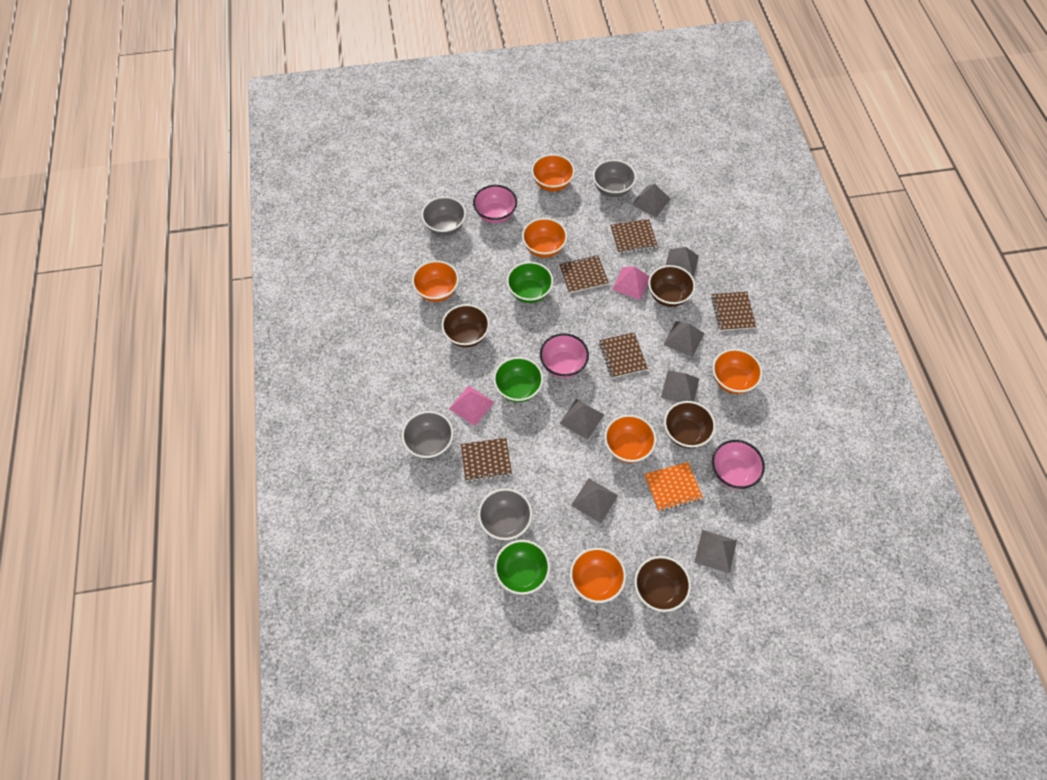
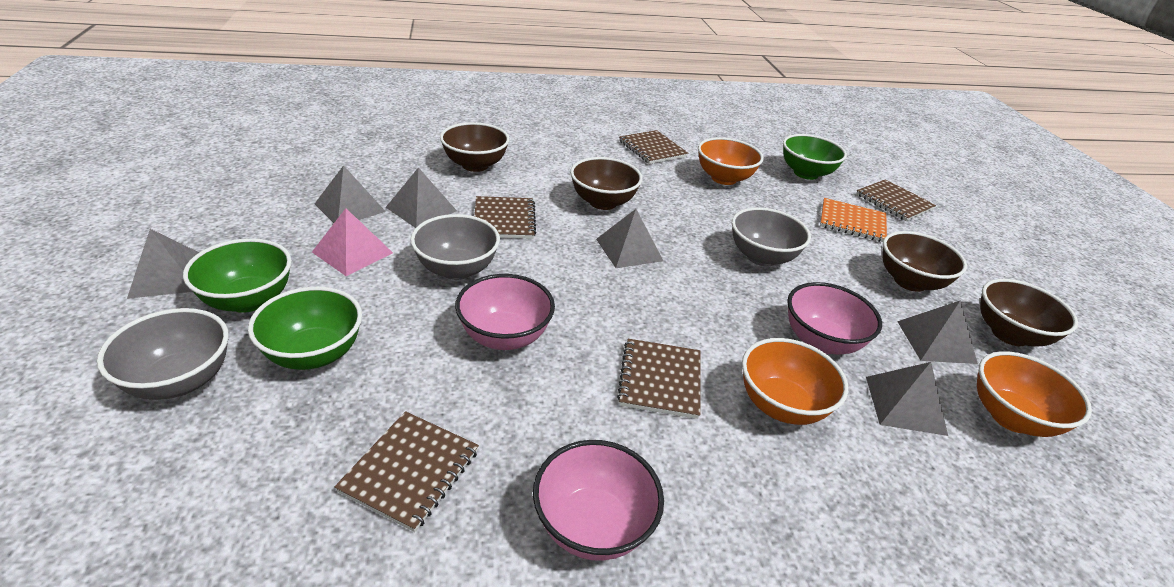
grey bowl: [402,411,454,459] [421,196,466,236] [478,488,532,540] [593,160,636,197] = 4 -> [97,308,229,400] [410,214,500,280] [732,207,811,267] = 3
grey pyramid: [559,399,604,440] [571,478,618,523] [632,184,670,217] [661,370,699,402] [663,321,705,357] [666,247,699,278] [694,530,737,574] = 7 -> [127,229,199,299] [315,165,386,223] [386,167,457,228] [596,209,663,268] [866,362,948,436] [897,300,978,364] = 6
orange bowl: [412,260,459,302] [522,218,567,258] [531,154,575,191] [570,548,626,603] [604,415,656,463] [712,349,762,394] = 6 -> [698,137,764,185] [742,338,848,425] [977,351,1092,437] = 3
pink pyramid: [449,385,494,426] [612,267,650,300] = 2 -> [312,208,393,276] = 1

